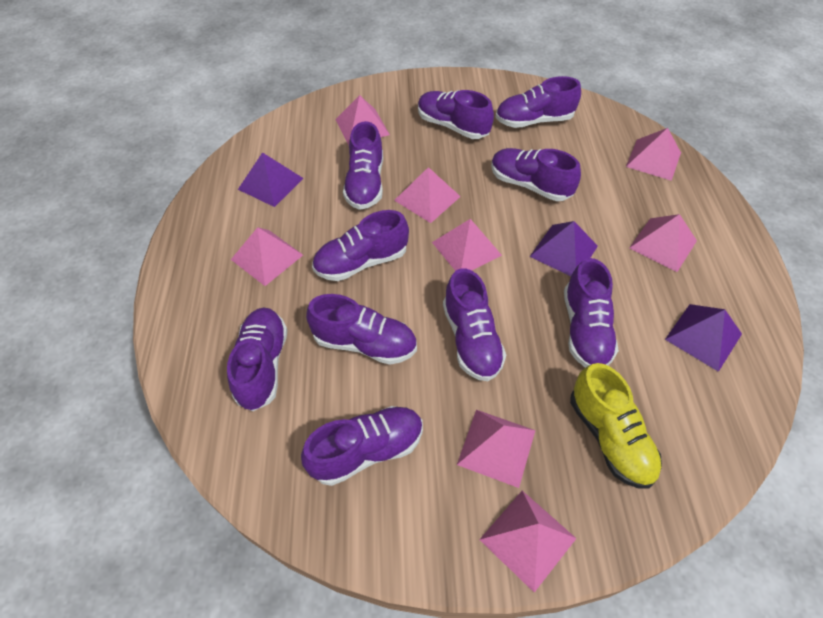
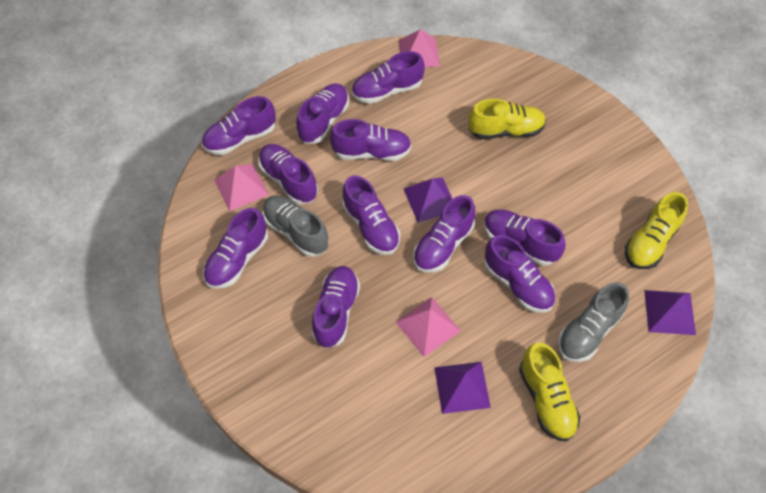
grey shoe: none = 0 -> [262,196,329,257] [558,282,629,362] = 2
pink pyramid: [231,227,303,286] [335,95,390,145] [394,167,461,223] [432,219,502,271] [457,410,536,488] [479,491,577,592] [626,128,681,181] [629,214,697,272] = 8 -> [214,164,269,211] [396,297,461,357] [398,29,440,67] = 3
purple shoe: [227,308,288,411] [301,406,423,486] [306,294,417,365] [312,210,409,281] [343,121,383,210] [418,90,494,139] [443,268,506,381] [491,148,581,201] [495,76,581,128] [564,258,619,368] = 10 -> [202,96,276,155] [203,208,268,289] [258,144,318,205] [296,83,349,144] [312,266,360,349] [330,119,412,161] [342,175,400,255] [351,51,425,104] [413,195,475,272] [484,210,566,266] [484,235,556,313] = 11
yellow shoe: [570,363,662,489] = 1 -> [468,99,546,139] [519,343,580,441] [625,192,688,269] = 3

